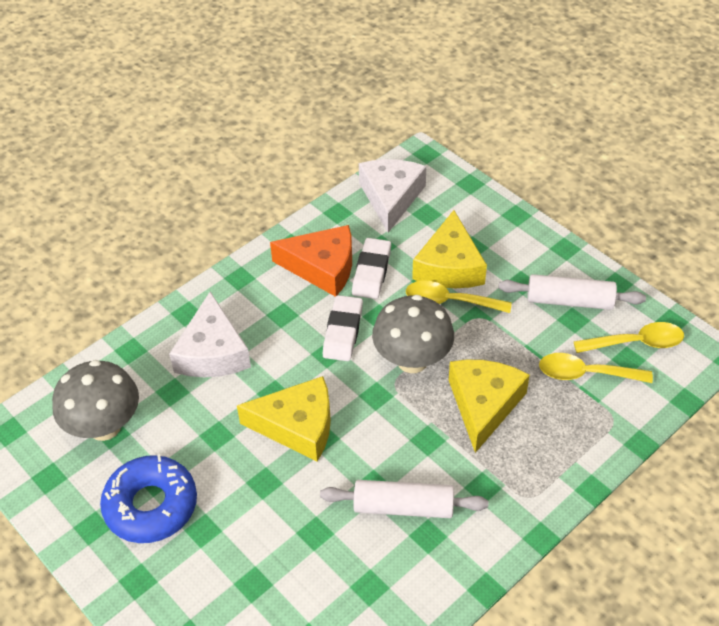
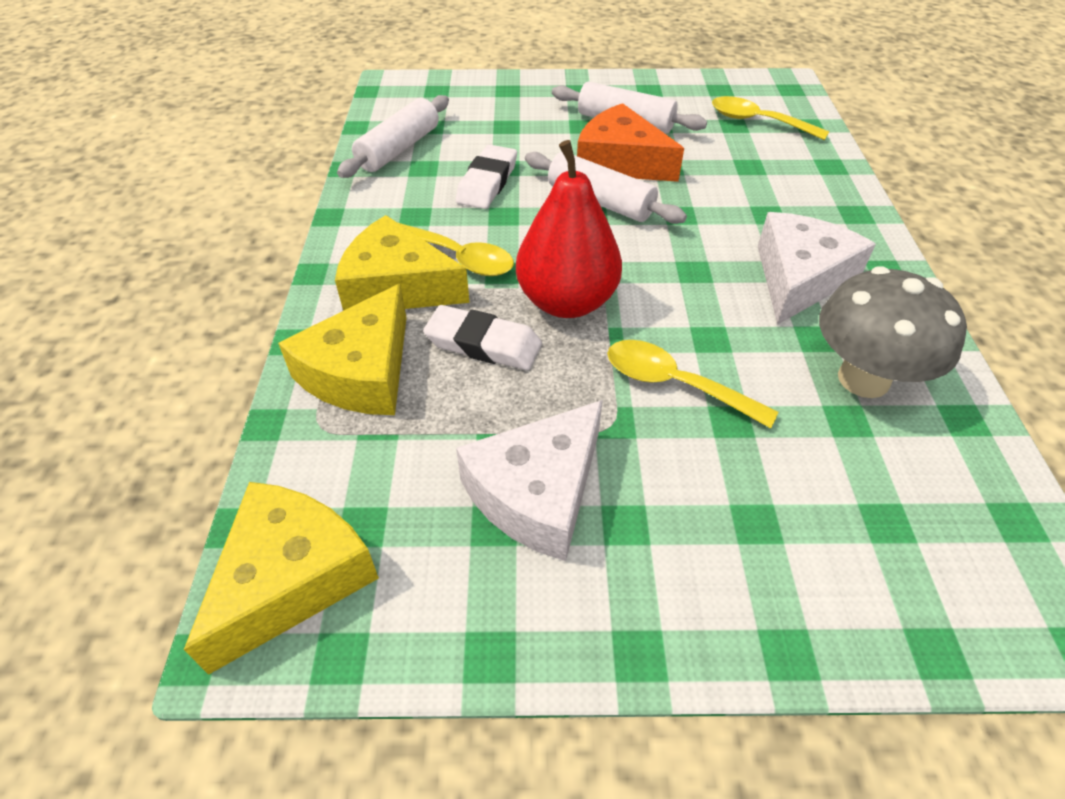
blue donut: [100,454,197,543] = 1 -> none = 0
grey mushroom: [52,360,139,441] [372,295,454,373] = 2 -> [819,266,967,398] = 1
red pear: none = 0 -> [516,140,622,318] = 1
white rolling pin: [320,480,489,518] [499,274,646,310] = 2 -> [337,95,449,178] [525,152,687,224] [552,82,707,134] = 3

